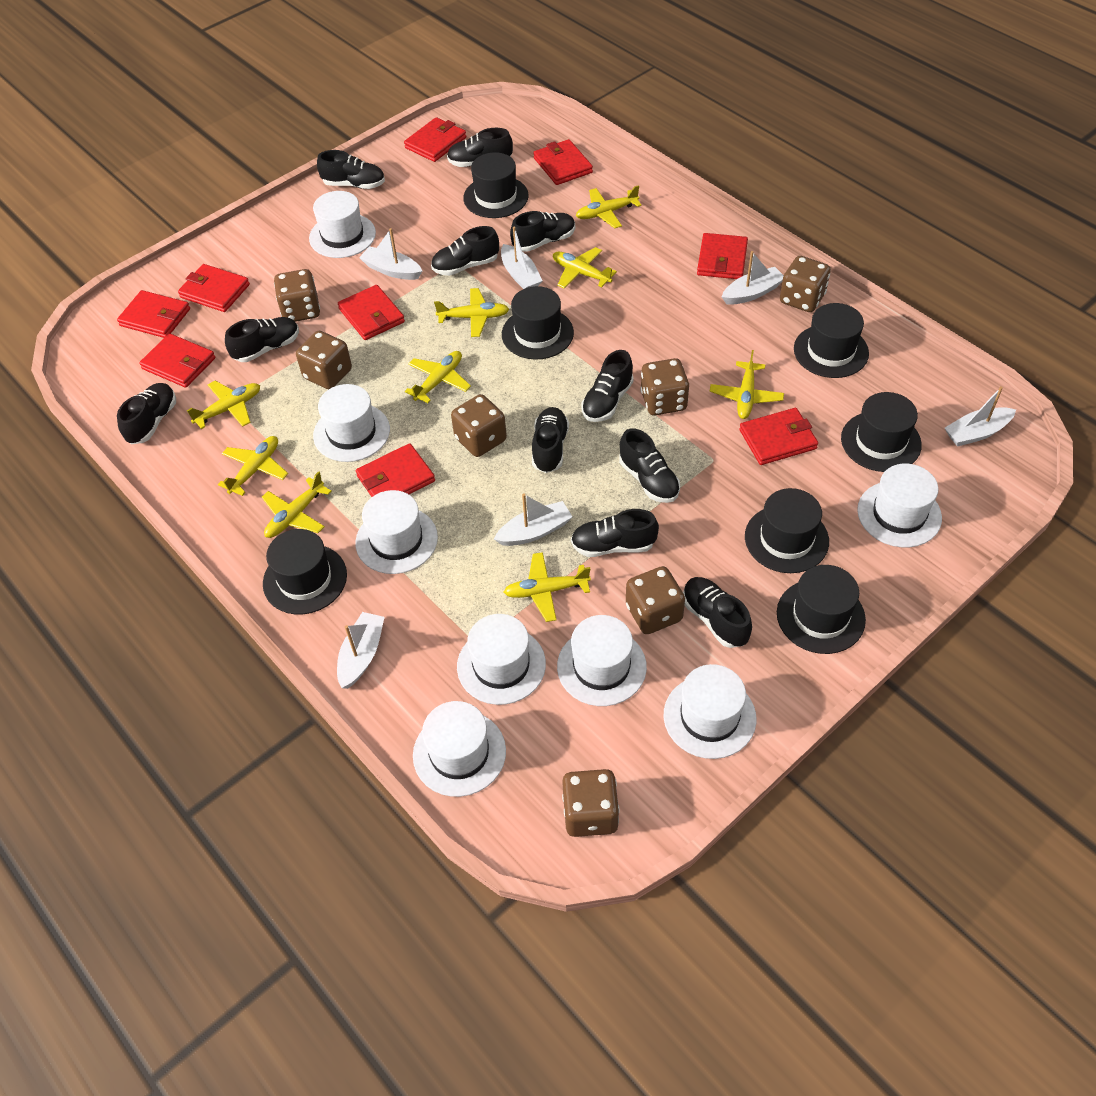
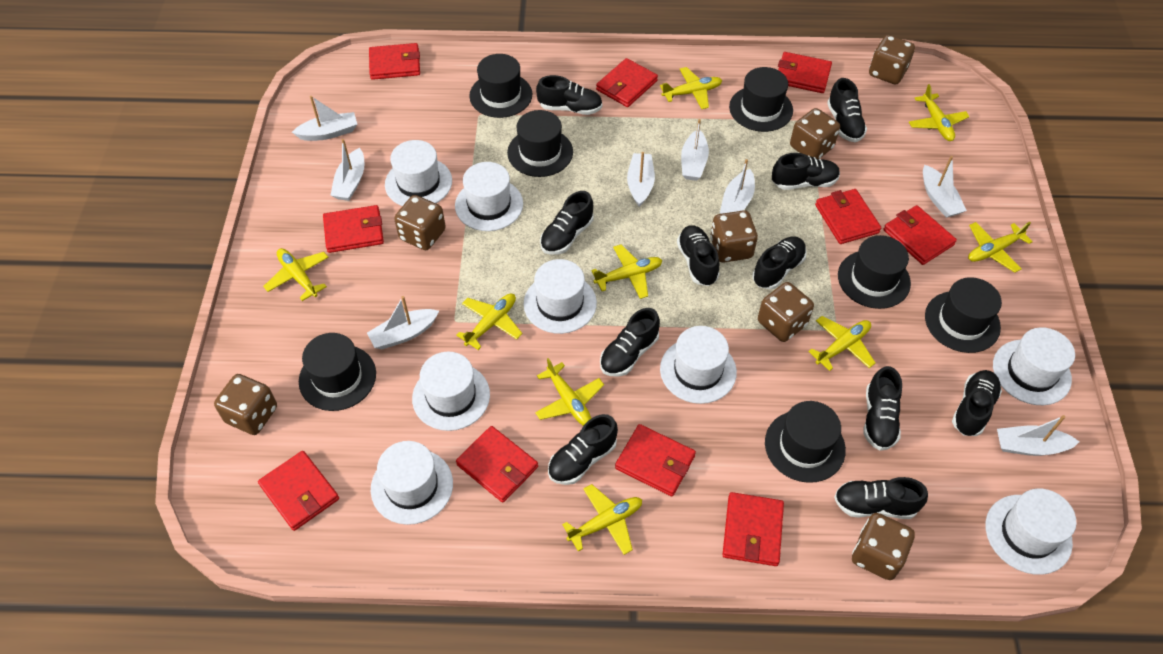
red wallet: [117,290,190,338] [139,333,215,388] [178,264,250,312] [338,285,405,340] [356,443,435,497] [404,117,466,162] [533,139,593,185] [697,233,748,279] [739,408,818,465] = 9 -> [258,451,339,531] [323,205,384,253] [369,43,420,80] [456,426,538,503] [596,58,658,107] [615,424,696,496] [722,492,784,566] [778,52,832,93] [815,189,881,244] [883,205,957,265] = 10
white boat: [337,612,385,689] [359,228,422,280] [494,494,573,546] [501,227,542,289] [722,251,784,305] [945,386,1016,447] = 6 -> [292,96,357,141] [330,139,364,201] [367,296,439,349] [627,152,655,207] [681,119,709,181] [720,159,755,214] [923,156,967,218] [997,415,1079,456] = 8

